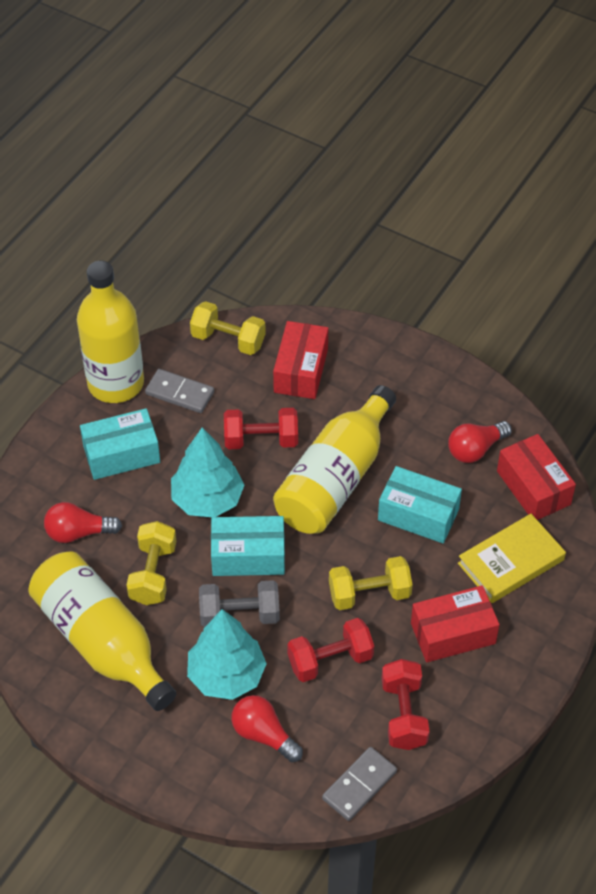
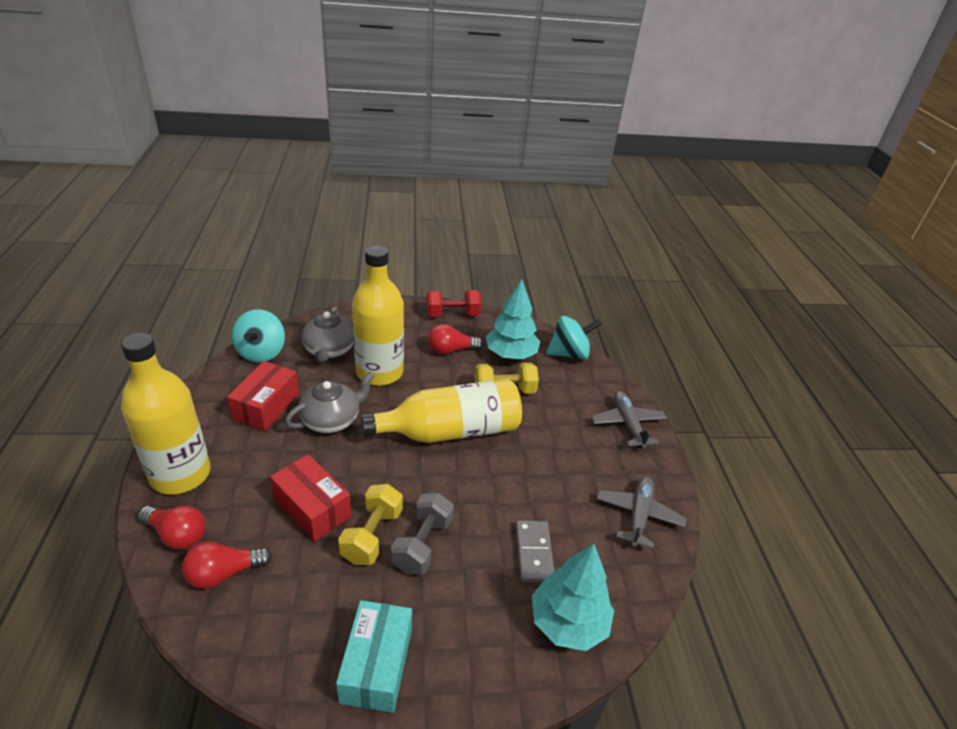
grey domino: [145,369,214,413] [322,747,397,821] = 2 -> [515,520,555,582] = 1
grey plane: none = 0 -> [591,391,667,449] [597,476,686,549] = 2
grey teapot: none = 0 -> [285,371,375,433] [302,307,354,362] = 2
red box: [273,321,328,399] [411,585,500,662] [497,434,576,520] = 3 -> [227,361,299,431] [270,454,351,542] = 2
red dumbbell: [224,408,298,449] [287,618,374,682] [382,659,430,750] = 3 -> [426,290,481,317] = 1
turquoise box: [80,408,160,480] [211,516,285,576] [378,466,462,543] = 3 -> [336,600,412,713] = 1
turquoise spinning top: none = 0 -> [232,309,285,362] [546,316,602,360] = 2
yellow book: [458,514,566,603] = 1 -> none = 0
yellow dumbbell: [126,521,176,605] [190,301,266,355] [329,556,413,610] = 3 -> [338,484,403,565] [475,363,539,394] = 2

